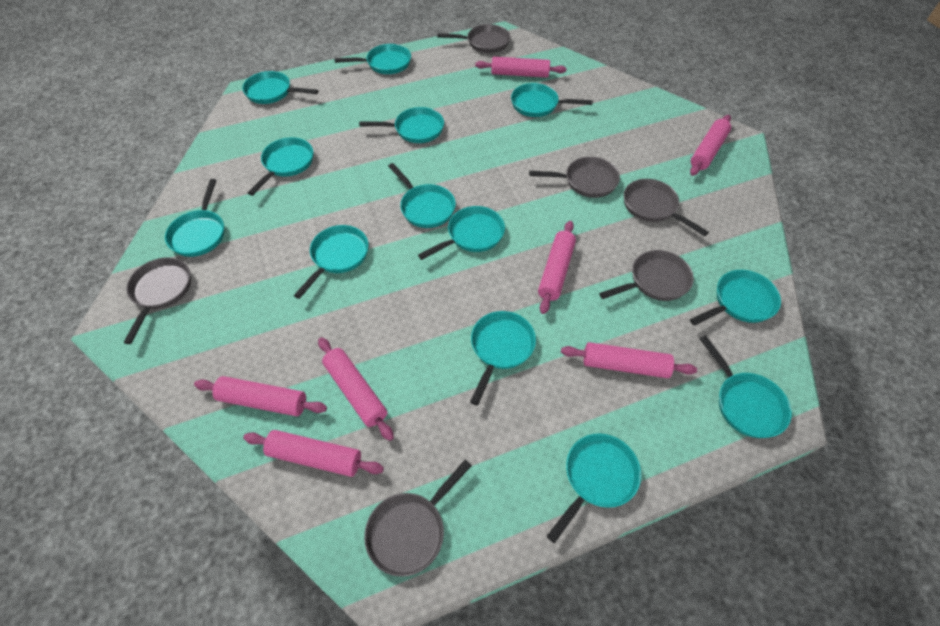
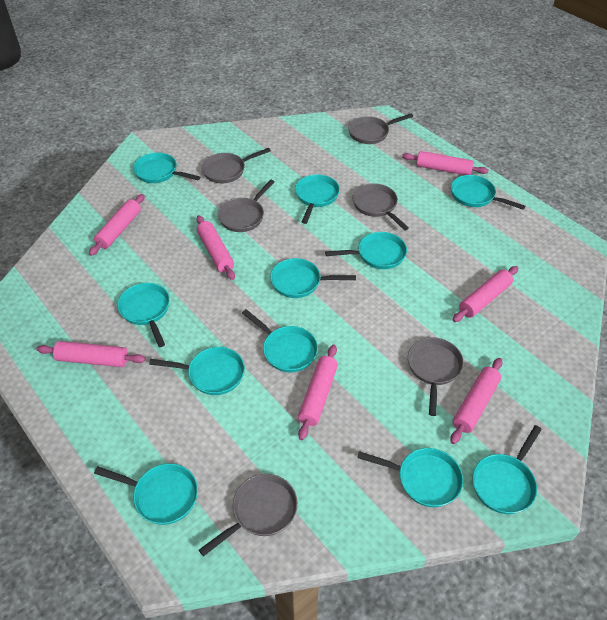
turquoise pan: [165,179,224,257] [242,71,318,104] [248,137,313,196] [294,225,369,299] [334,44,411,74] [359,107,444,143] [388,163,456,228] [418,206,505,260] [470,311,536,405] [511,83,593,117] [547,433,641,543] [690,270,781,326] [700,335,792,438] = 13 -> [94,463,198,525] [117,283,170,347] [133,153,200,183] [149,347,245,395] [242,309,318,372] [270,258,356,298] [295,175,340,224] [325,232,407,269] [357,448,463,507] [451,175,525,210] [472,425,542,514] = 11

